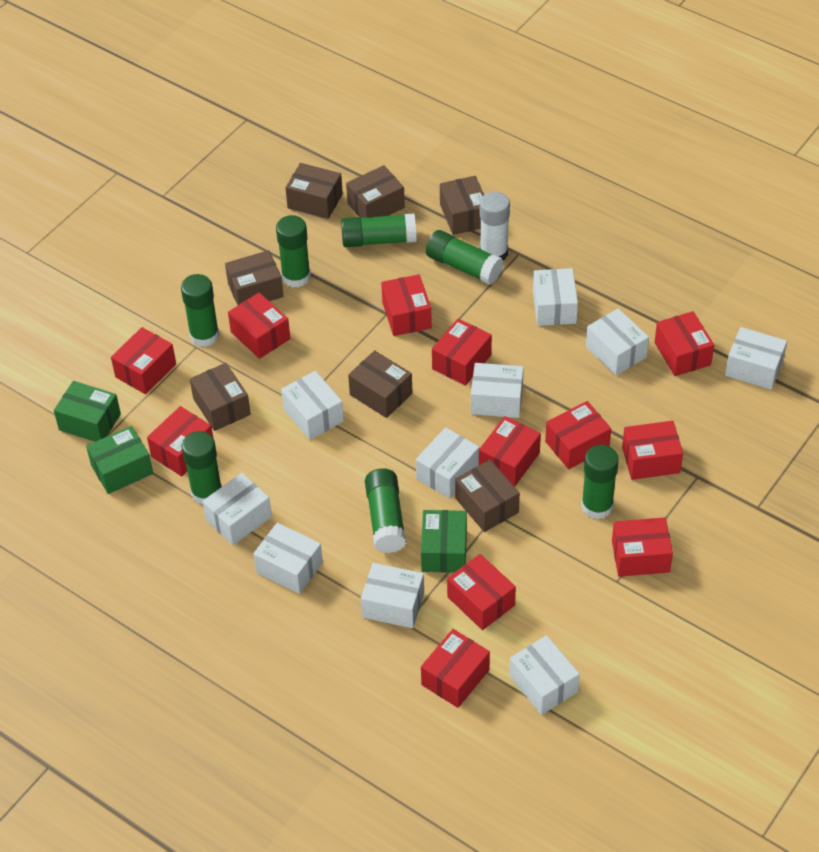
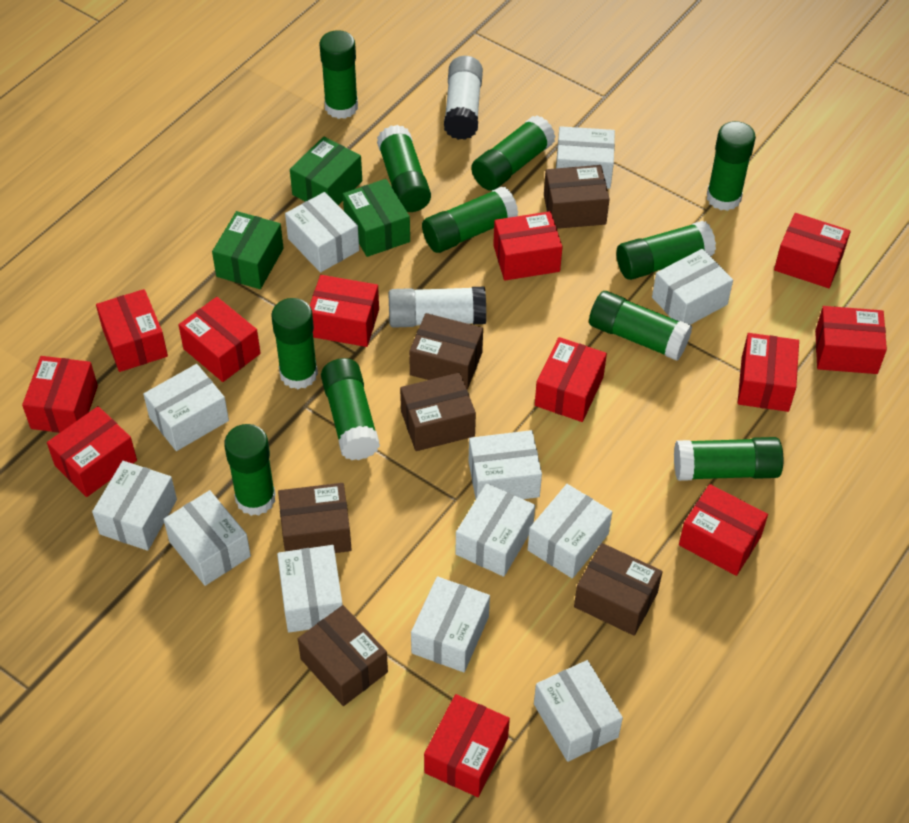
brown box: [190,363,251,431] [225,250,284,305] [285,163,343,219] [346,165,405,218] [348,350,412,418] [440,176,484,235] [455,460,520,532] = 7 -> [278,483,352,553] [298,605,388,706] [400,373,476,451] [409,313,483,390] [544,165,610,229] [574,543,663,636] = 6
green glue stick: [181,274,219,347] [182,431,222,505] [276,215,311,288] [341,213,416,247] [365,468,406,553] [426,230,503,285] [581,445,619,519] = 7 -> [224,424,276,516] [271,298,318,389] [319,30,358,119] [321,358,380,460] [377,125,431,212] [422,187,518,253] [471,115,555,191] [589,291,692,361] [616,221,716,280] [674,437,783,481] [707,121,756,211] = 11
white box: [202,473,272,545] [253,523,323,594] [281,371,344,440] [361,563,424,628] [416,427,479,499] [471,363,524,418] [509,635,580,715] [533,268,578,326] [586,308,649,376] [725,327,787,390] = 10 -> [92,461,177,551] [143,364,229,451] [163,490,251,586] [277,545,343,633] [285,192,359,273] [411,576,490,672] [455,483,535,577] [468,430,542,499] [528,484,612,579] [534,660,623,762] [556,126,615,189] [652,249,733,325] = 12
white glue stick: [480,192,510,260] = 1 -> [388,286,486,328] [444,56,483,140] = 2

